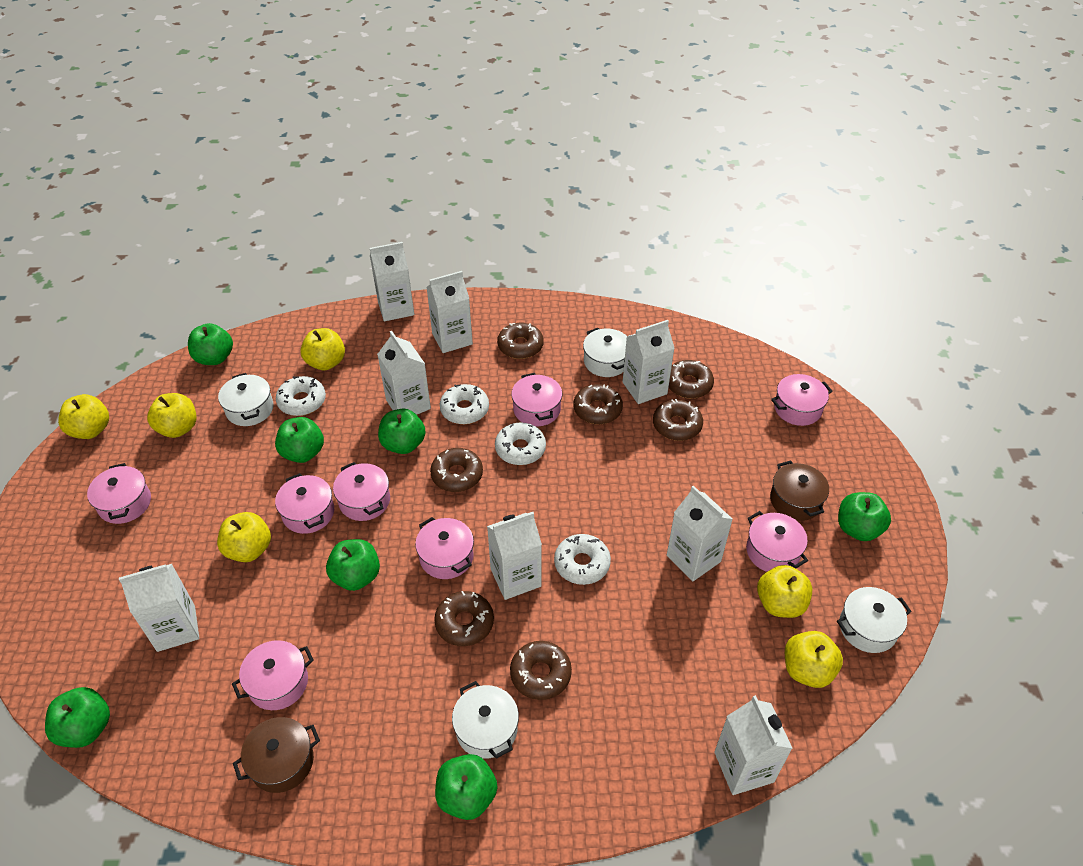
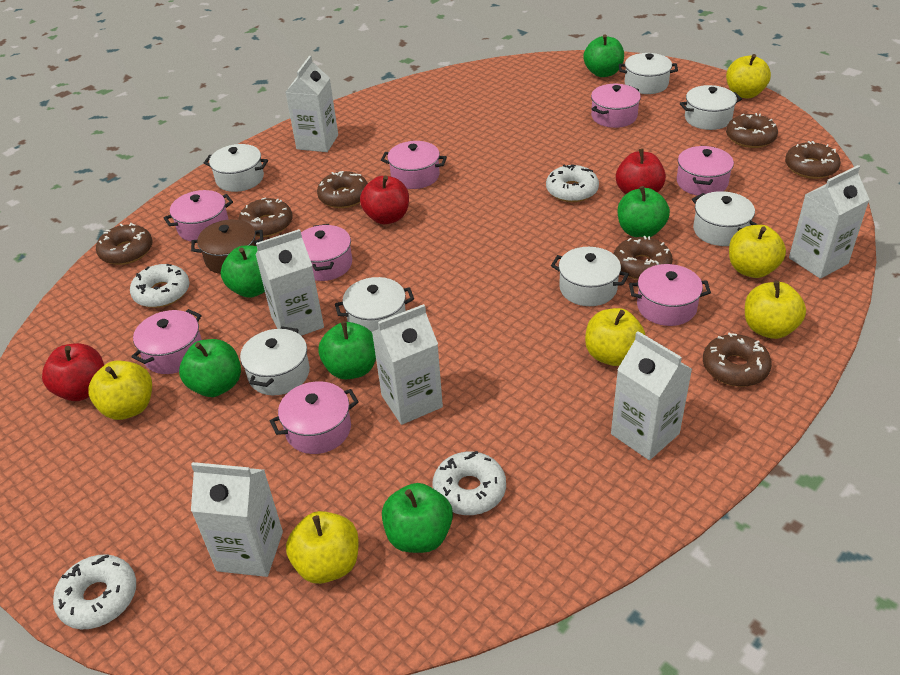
brown pot: [233,717,320,793] [770,460,829,521] = 2 -> [191,219,263,274] = 1
green apple: [45,687,110,748] [188,323,233,365] [275,417,324,463] [326,539,380,591] [378,409,426,454] [435,754,497,820] [838,492,891,541] = 7 -> [179,339,241,397] [221,245,265,298] [319,321,376,380] [382,483,453,553] [583,34,624,77] [618,186,670,237] = 6
red apple: none = 0 -> [42,343,104,401] [360,176,409,224] [616,149,666,194] = 3
white carton: [119,564,199,652] [370,242,414,321] [377,331,431,415] [426,271,473,353] [487,512,542,600] [623,320,675,404] [667,485,733,581] [714,695,793,795] = 8 -> [191,462,283,577] [256,229,324,336] [286,56,338,152] [372,304,443,425] [611,331,692,460] [789,165,870,279] = 6
white pot: [218,373,274,426] [452,681,519,759] [583,328,627,377] [837,587,912,653] = 4 -> [204,144,268,192] [240,326,310,395] [335,277,414,332] [551,247,629,306] [619,53,678,94] [680,85,742,130] [692,191,758,246] = 7

